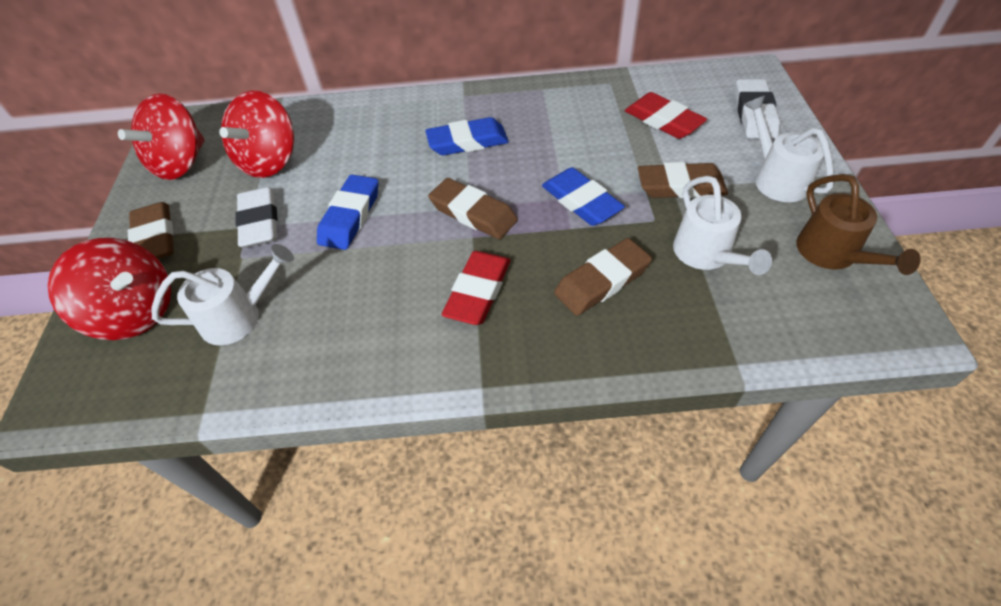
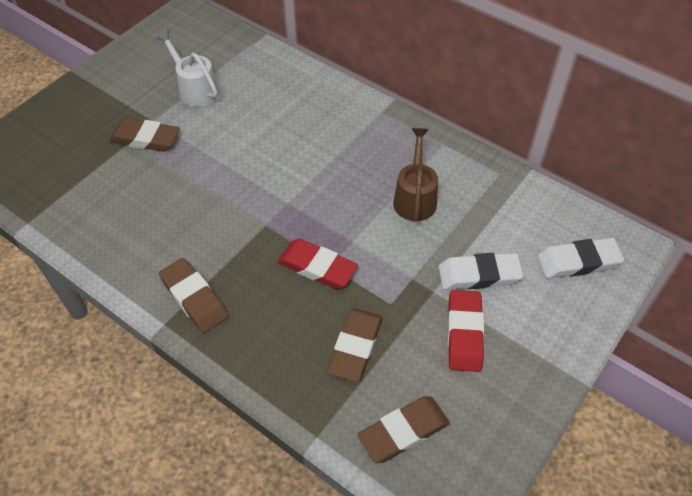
blue eraser: [317,175,379,250] [425,117,509,155] [542,167,625,226] = 3 -> none = 0
red spinning top: [48,238,171,340] [118,93,205,180] [219,91,294,178] = 3 -> none = 0
white watering can: [151,244,294,345] [673,176,772,275] [744,96,834,202] = 3 -> [156,30,219,107] = 1

